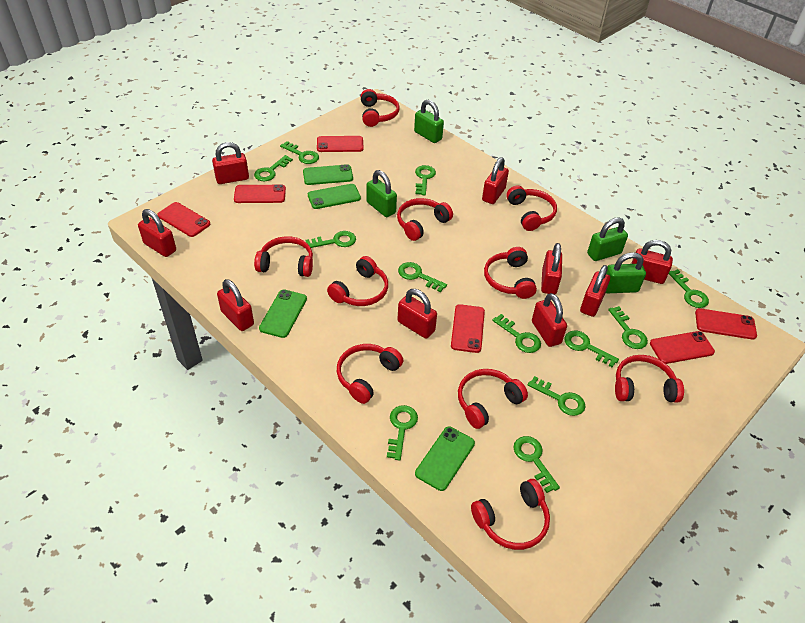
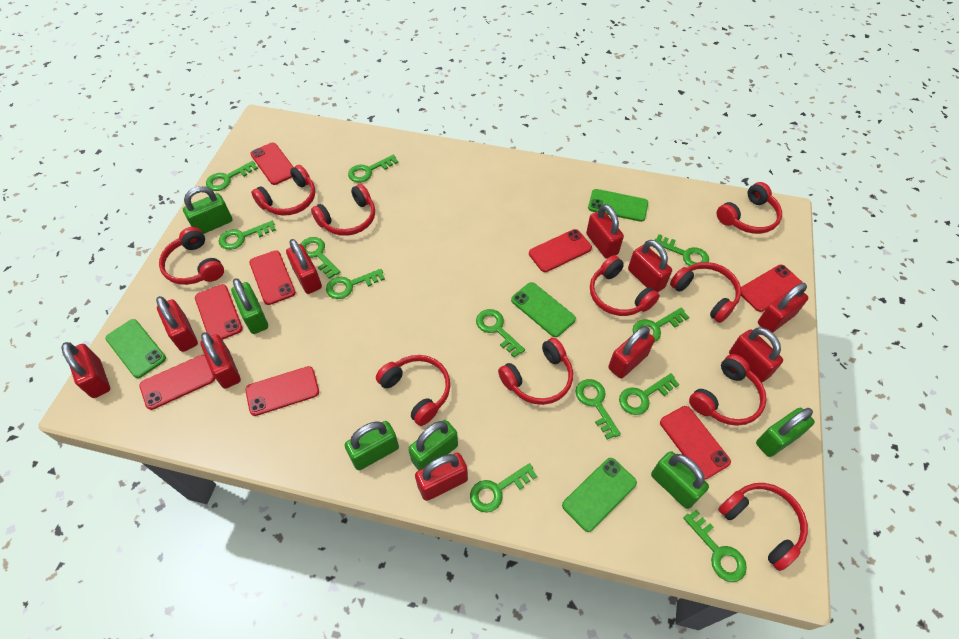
green padlock: [367,170,397,217] [414,100,444,143] [587,217,628,261] [606,252,646,293] = 4 -> [183,186,232,234] [231,278,268,334] [345,421,399,470] [408,420,458,470] [651,451,709,509] [756,408,815,457] = 6
red padlock: [138,209,176,257] [212,142,249,184] [217,279,254,331] [398,289,437,339] [482,157,509,204] [532,293,567,347] [541,243,562,294] [580,265,610,317] [631,240,673,284] = 9 -> [61,342,110,398] [156,296,198,352] [200,332,241,389] [286,239,322,294] [415,453,468,501] [586,204,624,259] [608,326,655,379] [628,240,672,292] [729,327,783,383] [758,283,808,333] = 10
red phone: [157,202,210,237] [234,184,286,203] [317,136,364,152] [451,304,485,353] [650,331,715,364] [695,308,757,340] = 6 -> [139,355,215,410] [195,284,243,340] [245,366,319,416] [249,250,296,305] [250,143,294,185] [529,229,592,272] [660,406,731,480] [741,265,803,312] = 8

